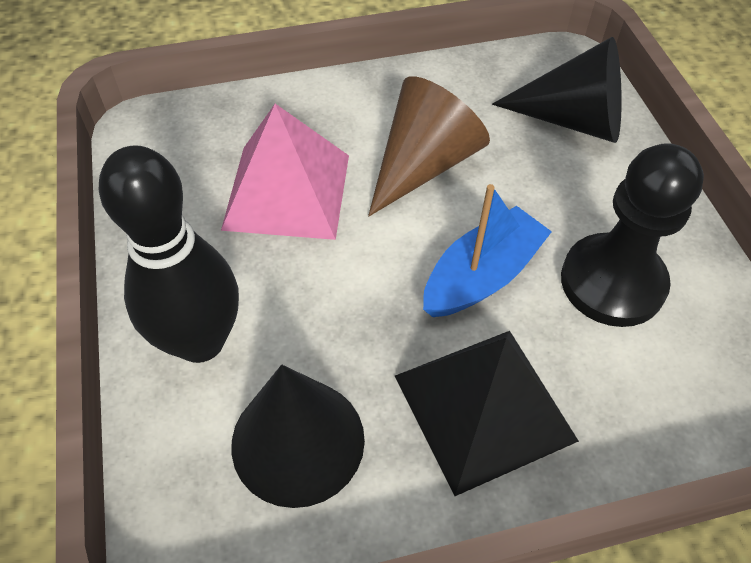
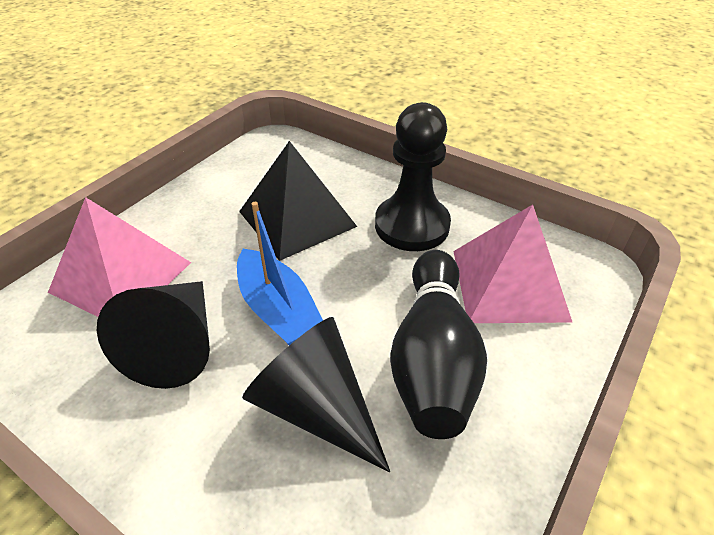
brown cone: [368,76,490,216] = 1 -> none = 0
pink pyramid: [221,104,349,240] = 1 -> [48,197,191,317] [453,205,572,323] = 2

